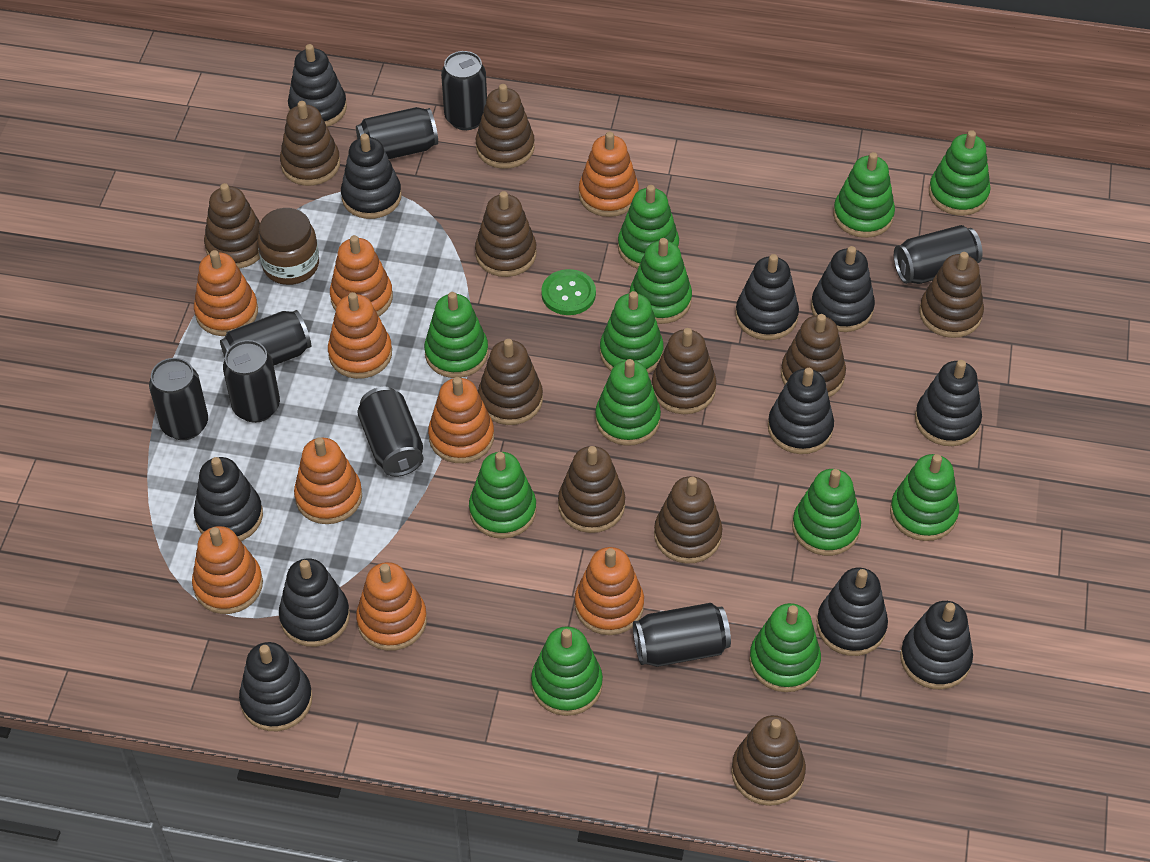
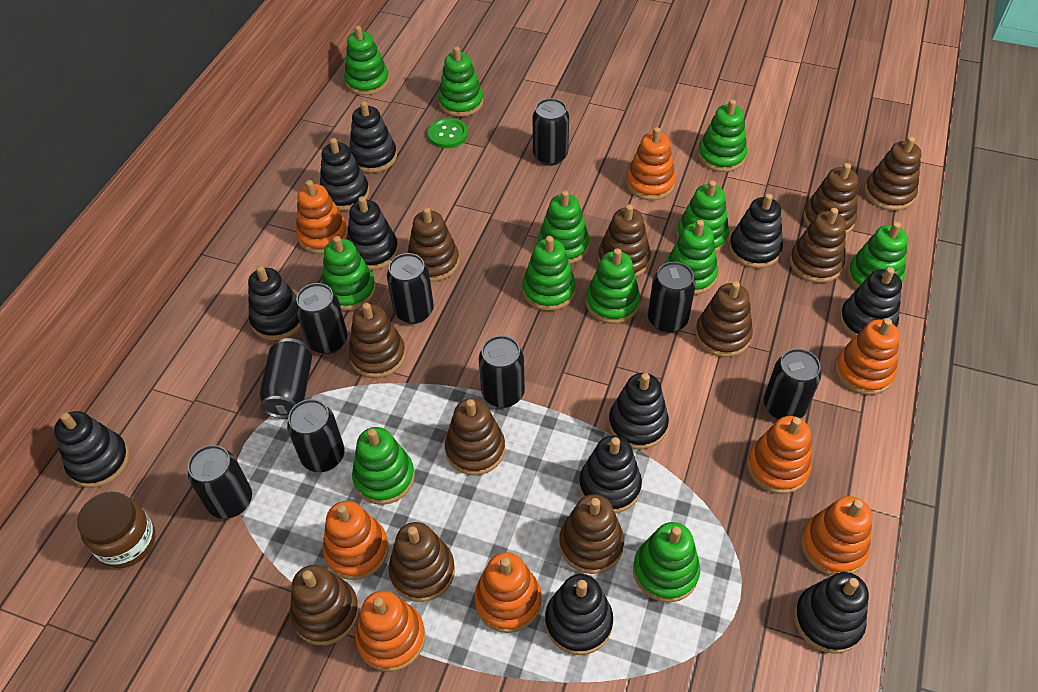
black can: [149,358,208,440] [220,310,311,365] [223,340,280,423] [356,107,438,159] [357,387,424,477] [441,51,487,130] [633,603,731,667] [894,225,983,284] = 8 -> [188,445,252,519] [259,338,312,419] [287,399,345,472] [295,283,348,354] [387,253,434,324] [479,335,525,408] [533,98,569,166] [648,262,696,333] [764,348,821,420] = 9
orange stacking toy: [192,526,263,614] [194,250,258,336] [294,437,362,524] [328,292,392,379] [330,235,393,316] [356,562,427,651] [428,377,494,463] [575,547,644,635] [579,132,639,217] = 9 -> [296,180,348,254] [323,501,389,580] [356,590,425,672] [474,552,542,633] [626,127,676,200] [747,416,811,494] [801,496,872,575] [835,318,900,395] = 8

